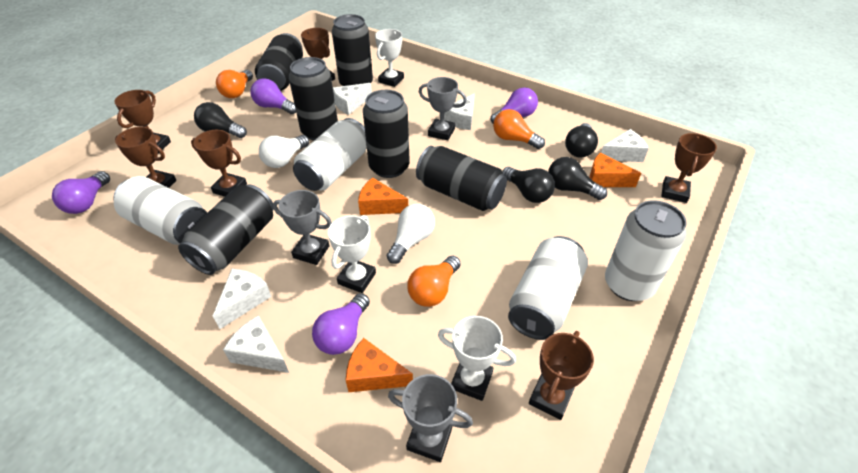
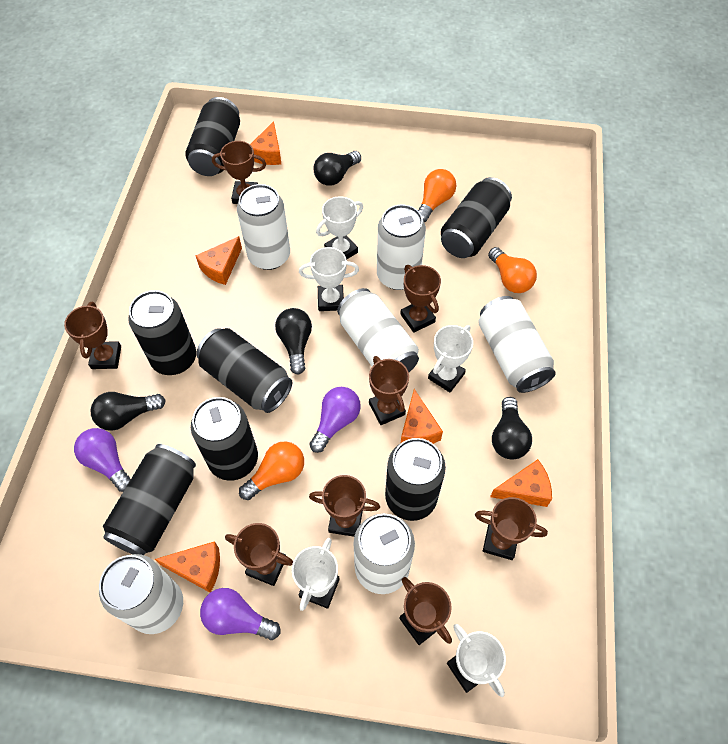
black can: [178,184,273,275] [255,33,303,91] [289,57,338,140] [332,14,373,86] [363,90,410,178] [416,146,507,211] = 6 -> [103,444,196,555] [128,290,196,375] [185,97,240,176] [191,397,258,481] [196,328,292,413] [385,438,446,521] [441,177,512,258] = 7
brown trophy: [114,90,171,153] [115,127,176,188] [191,130,247,197] [301,28,335,81] [529,331,594,420] [661,133,717,203] = 6 -> [64,302,121,369] [212,141,266,204] [225,523,293,586] [309,475,380,537] [369,356,409,425] [399,577,452,645] [400,265,441,333] [475,497,548,560] = 8
grey trophy: [273,190,332,265] [388,374,473,462] [419,77,467,140] = 3 -> none = 0
orange cheese: [346,338,413,392] [358,178,408,215] [589,153,641,187] = 3 -> [155,541,220,592] [195,236,242,285] [250,121,281,165] [401,389,443,444] [490,459,552,507] = 5
purple light bulb: [52,171,110,214] [250,78,296,114] [312,293,370,355] [491,87,538,123] = 4 -> [74,428,131,492] [200,588,280,640] [309,387,361,453] = 3
white can: [113,176,207,245] [293,118,367,191] [508,236,588,340] [605,200,687,301] = 4 -> [99,554,183,634] [237,184,290,270] [337,288,419,372] [354,513,415,594] [377,204,426,290] [478,296,556,393] = 6
white cheese: [213,269,272,329] [223,315,289,373] [333,83,372,115] [444,94,475,130] [601,129,649,162] = 5 -> none = 0
white light bulb: [259,135,309,168] [387,204,435,264] = 2 -> none = 0
white trophy: [328,215,376,293] [375,29,404,87] [438,316,516,401] = 3 -> [292,538,340,611] [299,247,359,311] [316,196,363,260] [428,325,473,392] [447,624,506,697] = 5

